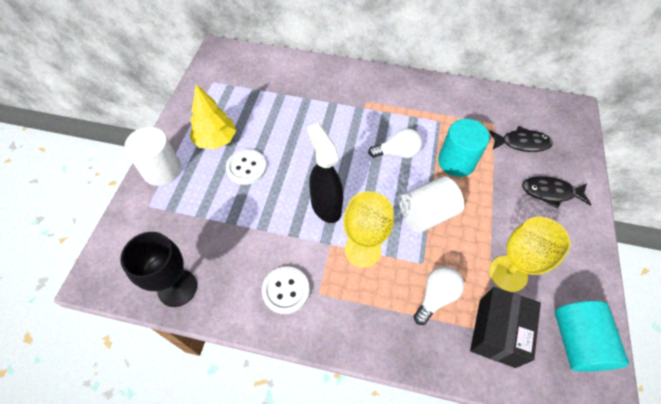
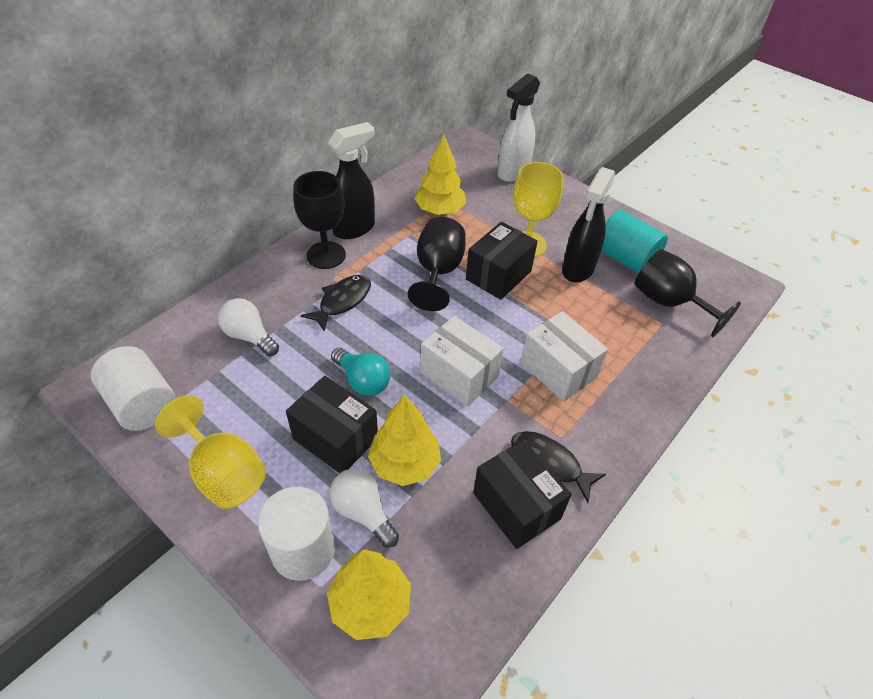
black box: [470,287,541,368] = 1 -> [286,376,378,473] [466,222,538,300] [473,439,572,549] = 3
black goblet: [120,232,197,307] = 1 -> [293,171,346,269] [408,217,466,311] [634,249,741,337] = 3
black spray bottle: [307,123,343,223] = 1 -> [328,122,375,239] [562,167,615,283] = 2
turquoise cylinder: [438,119,490,177] [555,301,629,372] = 2 -> [601,210,668,274] = 1
turquoise light bulb: none = 0 -> [331,348,391,396] = 1
white box: none = 0 -> [420,316,504,407] [521,311,608,402] = 2
white button: [226,149,267,185] [262,266,310,314] = 2 -> none = 0
white spray bottle: none = 0 -> [498,73,540,182] = 1
yellow tree: [190,84,236,150] = 1 -> [327,549,411,640] [368,394,441,486] [414,134,466,215] = 3

